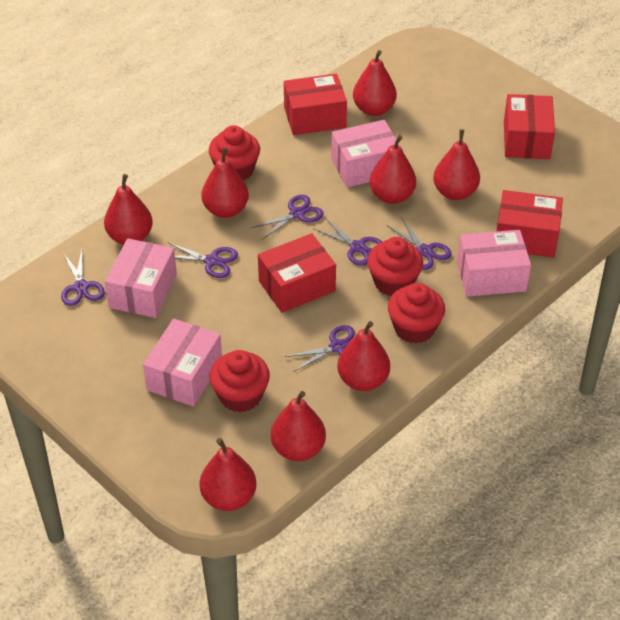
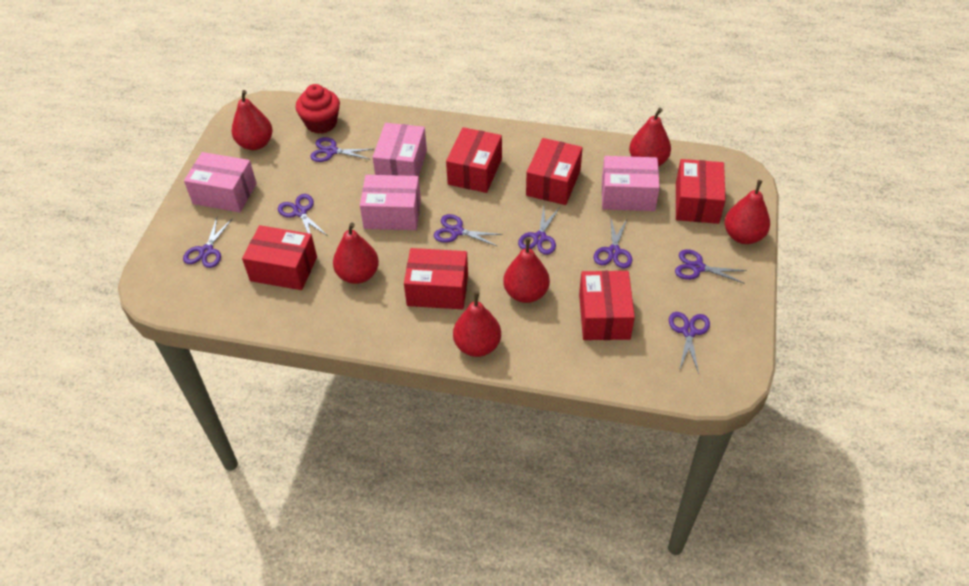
purple scissors: [61,250,105,306] [168,242,238,278] [251,195,324,239] [284,325,355,372] [313,218,382,266] [386,217,452,270] = 6 -> [183,218,233,268] [278,194,328,236] [310,137,373,162] [434,214,503,246] [518,206,560,255] [593,218,632,268] [669,312,710,374] [675,249,747,284] = 8
red box: [258,233,336,313] [284,74,347,135] [497,190,563,258] [504,94,555,159] = 4 -> [242,225,317,290] [404,248,468,309] [446,127,502,193] [526,138,583,205] [579,271,635,340] [676,159,726,224] = 6
red cupcake: [209,125,260,180] [210,350,270,413] [367,237,423,296] [388,283,445,343] = 4 -> [295,84,340,134] = 1
red pear: [104,174,153,245] [199,438,257,511] [201,147,249,218] [271,391,326,461] [337,321,390,391] [353,50,397,116] [370,135,416,204] [433,129,480,200] = 8 -> [231,90,273,150] [333,223,379,284] [453,291,501,357] [503,238,550,303] [629,108,671,167] [725,180,770,244] = 6

